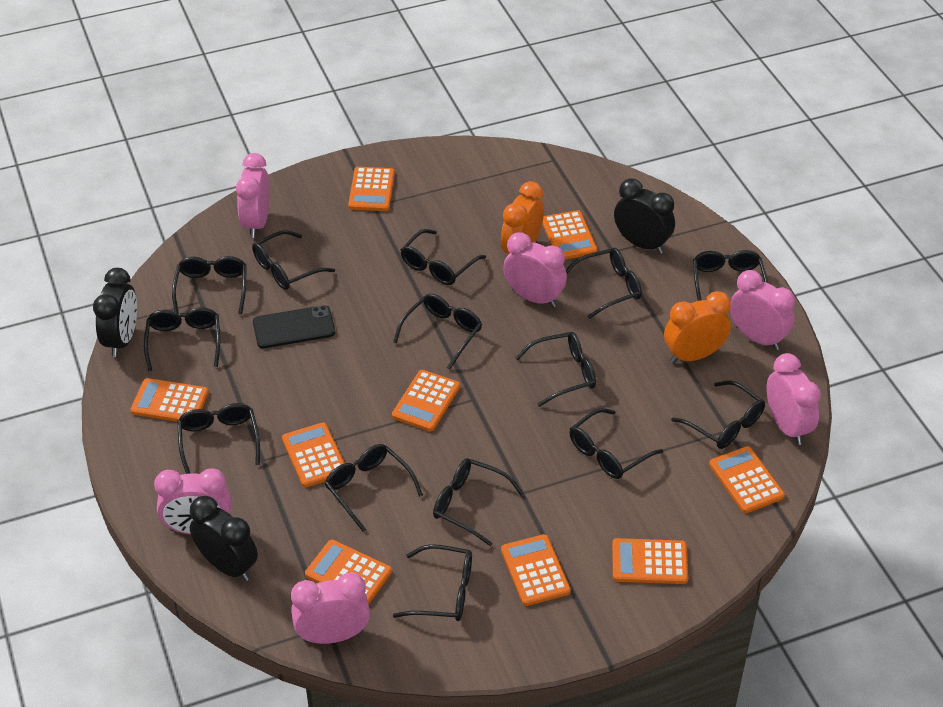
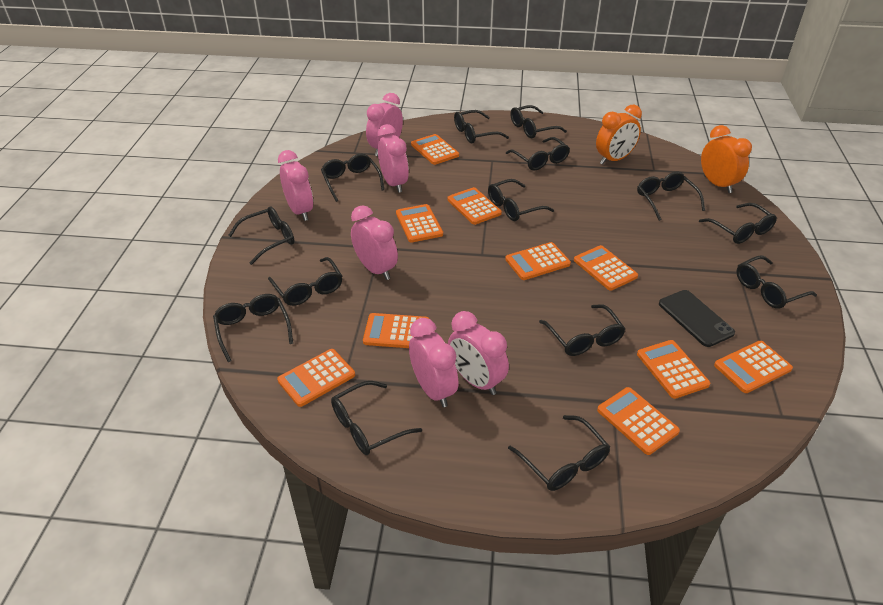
black clock: [93,268,137,357] [190,496,258,581] [614,178,675,254] = 3 -> none = 0
orange calculator: [130,378,209,422] [282,422,345,487] [305,540,392,605] [348,167,395,211] [392,370,460,432] [501,534,571,606] [542,210,598,260] [612,538,688,584] [709,446,785,513] = 9 -> [277,349,355,407] [363,313,429,348] [396,204,443,243] [411,134,459,165] [447,187,502,225] [505,242,571,280] [574,245,638,291] [597,387,680,455] [637,340,710,399] [714,341,793,393] = 10

